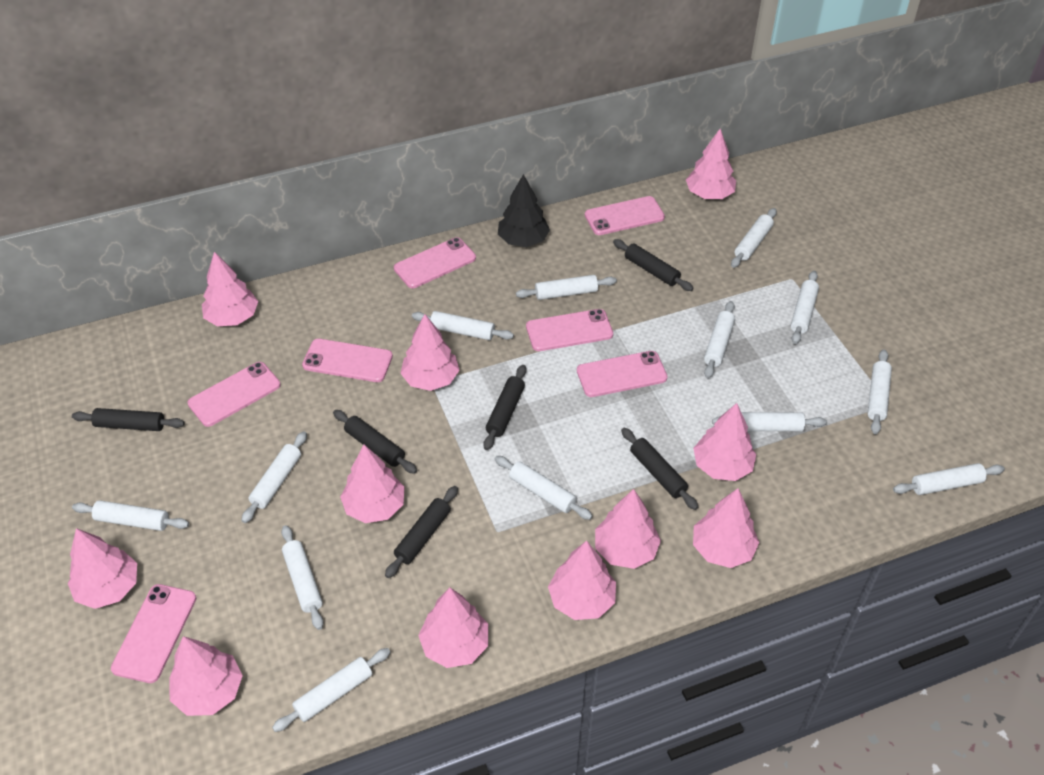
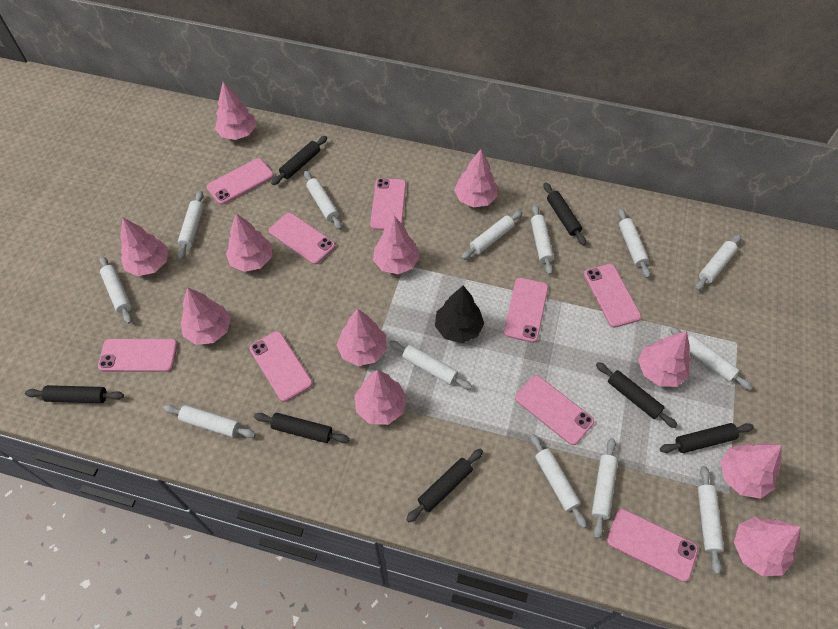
black rolling pin: [72,408,184,431] [333,410,417,474] [385,486,458,578] [483,365,526,450] [613,239,693,291] [621,428,698,510] = 6 -> [25,385,124,403] [254,413,350,443] [271,136,327,185] [406,449,483,522] [544,182,586,245] [596,362,678,428] [660,423,754,453] = 7
pink phone: [111,584,196,683] [188,362,281,427] [302,339,393,382] [394,237,476,288] [526,309,613,351] [577,351,668,397] [585,196,665,235] = 7 -> [98,339,178,372] [206,158,274,205] [249,331,313,402] [269,213,335,265] [370,178,406,230] [503,277,548,343] [515,375,594,445] [584,264,641,328] [607,509,698,582] = 9

